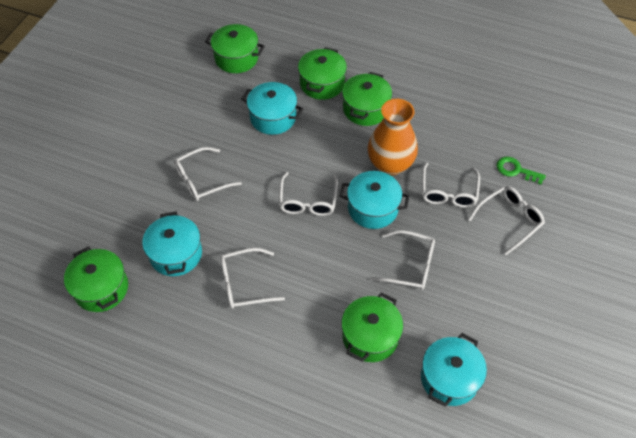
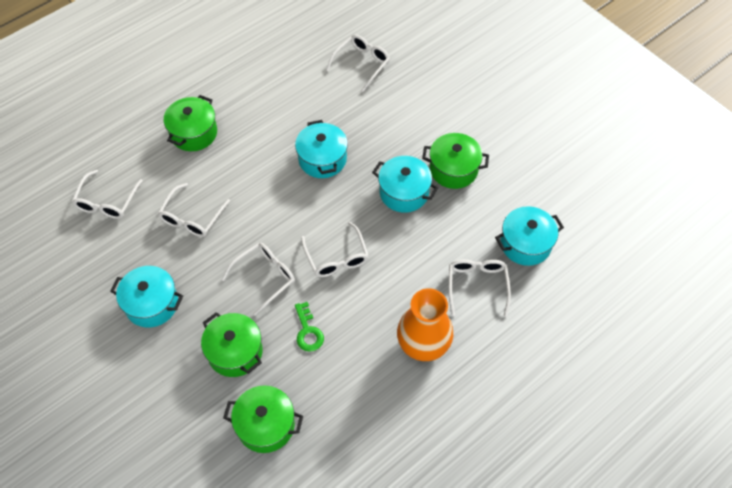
green pot: [64,246,128,312] [205,24,265,73] [298,47,347,100] [341,292,403,362] [342,72,392,126] = 5 -> [164,95,217,151] [201,312,263,377] [223,385,303,453] [422,133,489,189] = 4

